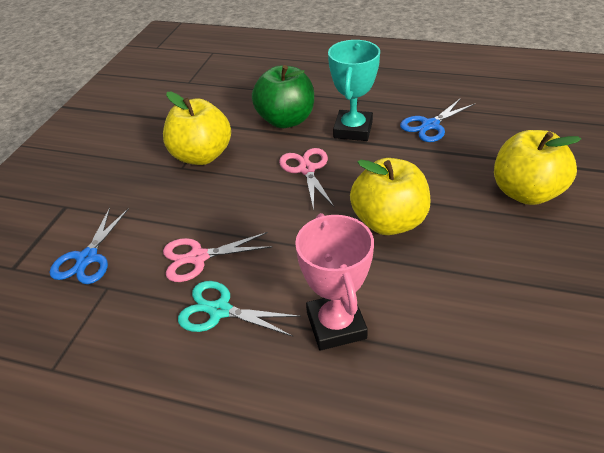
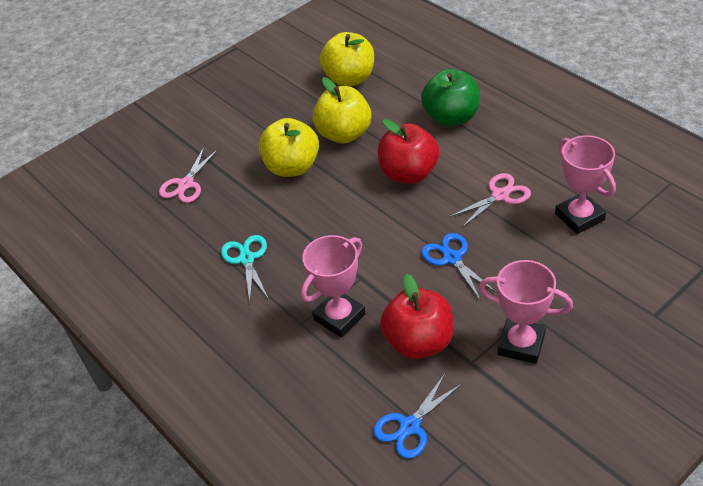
pink trophy: [295,213,374,351] = 1 -> [301,235,366,337] [479,260,573,364] [555,135,616,234] = 3
red apple: none = 0 -> [378,119,439,184] [380,274,453,359] = 2
turquoise trophy: [328,40,380,141] = 1 -> none = 0

